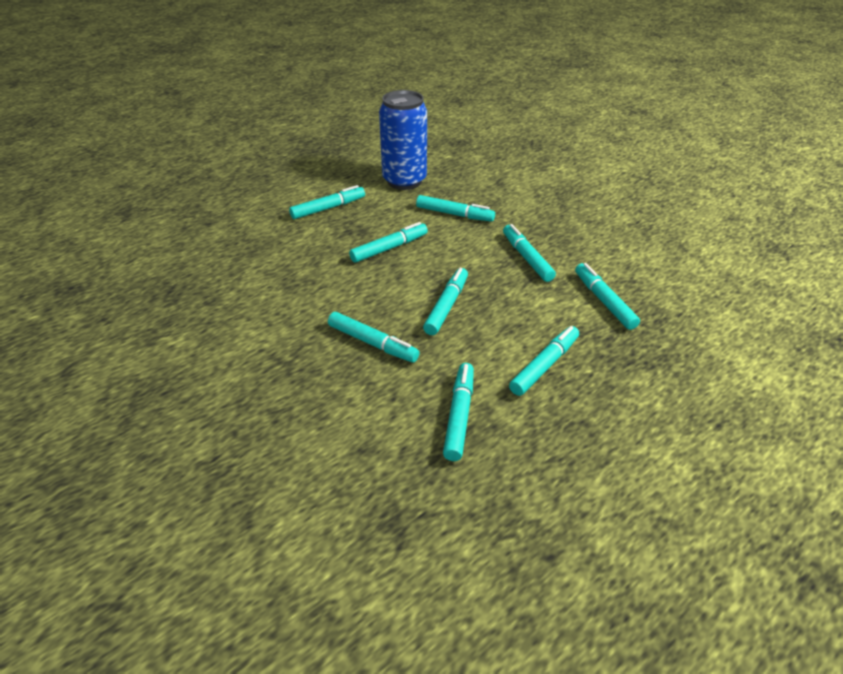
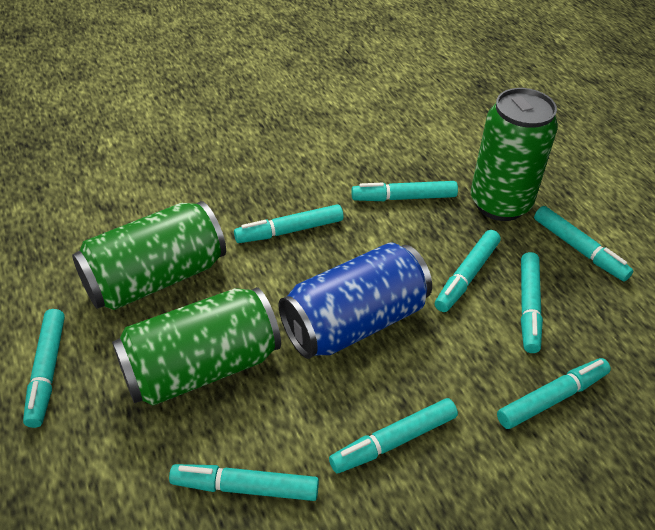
green can: none = 0 -> [72,201,226,310] [112,287,281,406] [471,88,558,221] = 3

